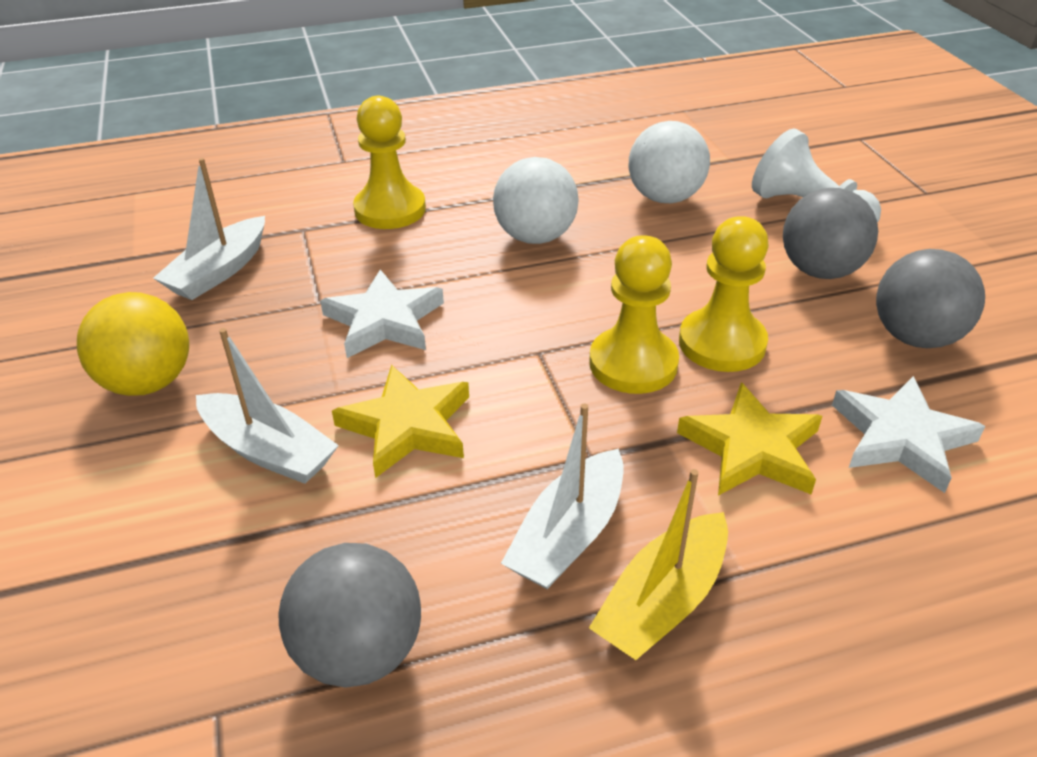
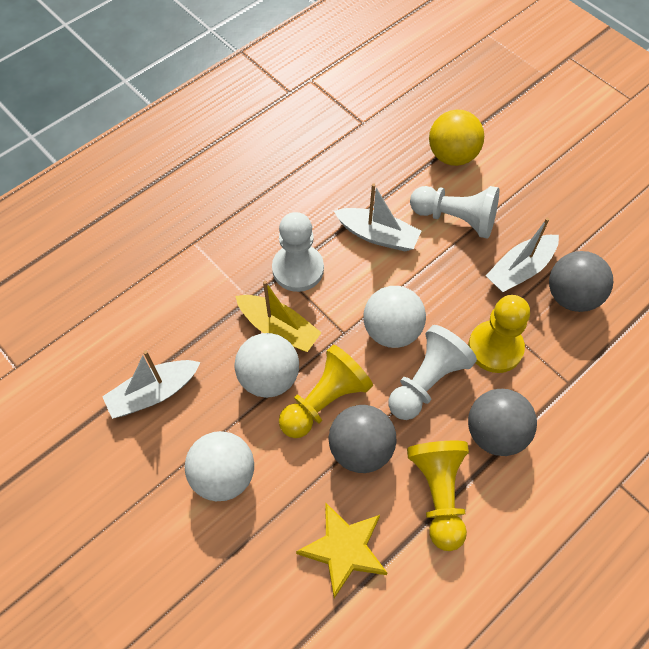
white ball: [493,157,579,244] [629,121,710,203] = 2 -> [185,431,254,501] [235,333,299,398] [363,286,426,348] = 3
white pawn: [752,128,881,223] = 1 -> [272,212,324,292] [388,325,477,420] [410,186,499,239] = 3
white star: [320,270,444,358] [832,376,985,493] = 2 -> none = 0
yellow star: [332,365,469,478] [677,382,822,496] = 2 -> [296,502,387,598] = 1

